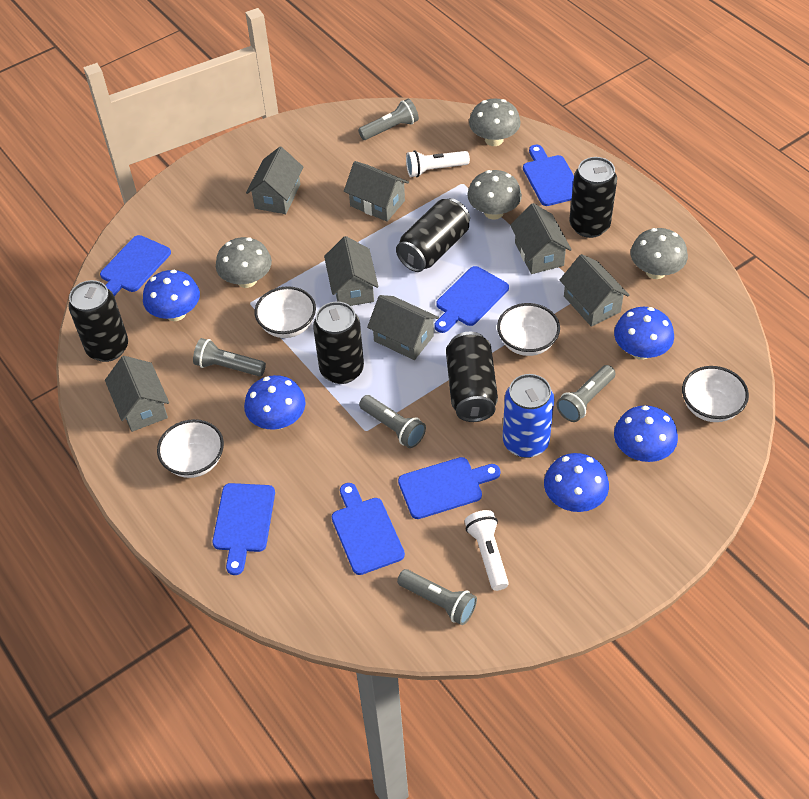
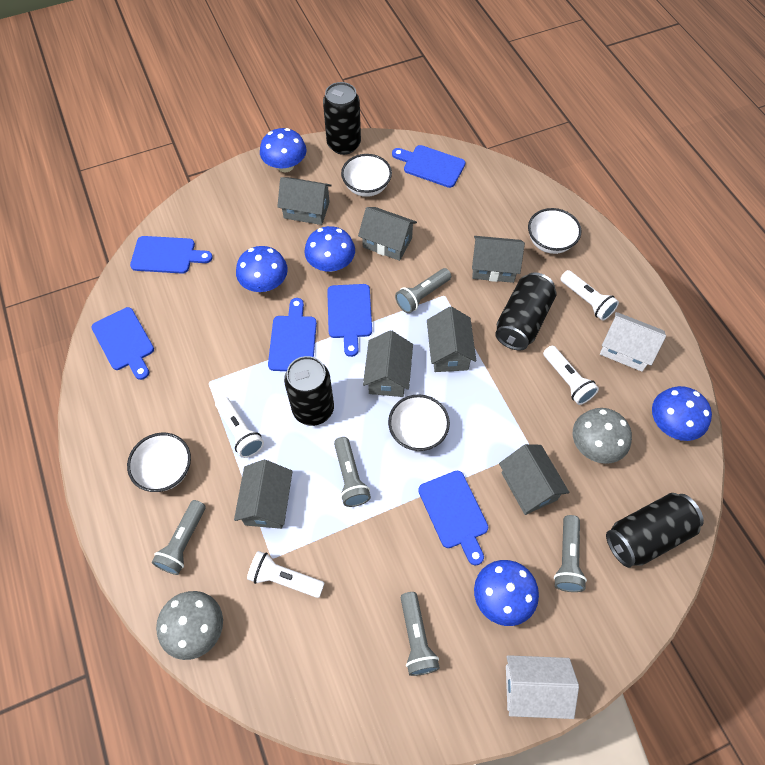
black can: [68,280,128,362] [313,302,364,384] [396,198,470,272] [446,332,498,422] [569,157,617,238] = 5 -> [284,356,334,426] [323,82,361,155] [495,272,556,350] [606,493,704,568] = 4
blue can: [503,374,554,458] = 1 -> none = 0
grey mushroom: [216,237,272,288] [467,170,522,220] [469,99,521,146] [631,228,688,279] = 4 -> [156,591,223,660] [573,408,632,464] = 2
white flashlight: [406,150,470,177] [465,510,509,591] = 2 -> [215,396,264,458] [247,551,324,598] [543,346,599,405] [560,270,619,321] = 4
white house: none = 0 -> [506,655,579,719] [600,312,666,372] = 2

